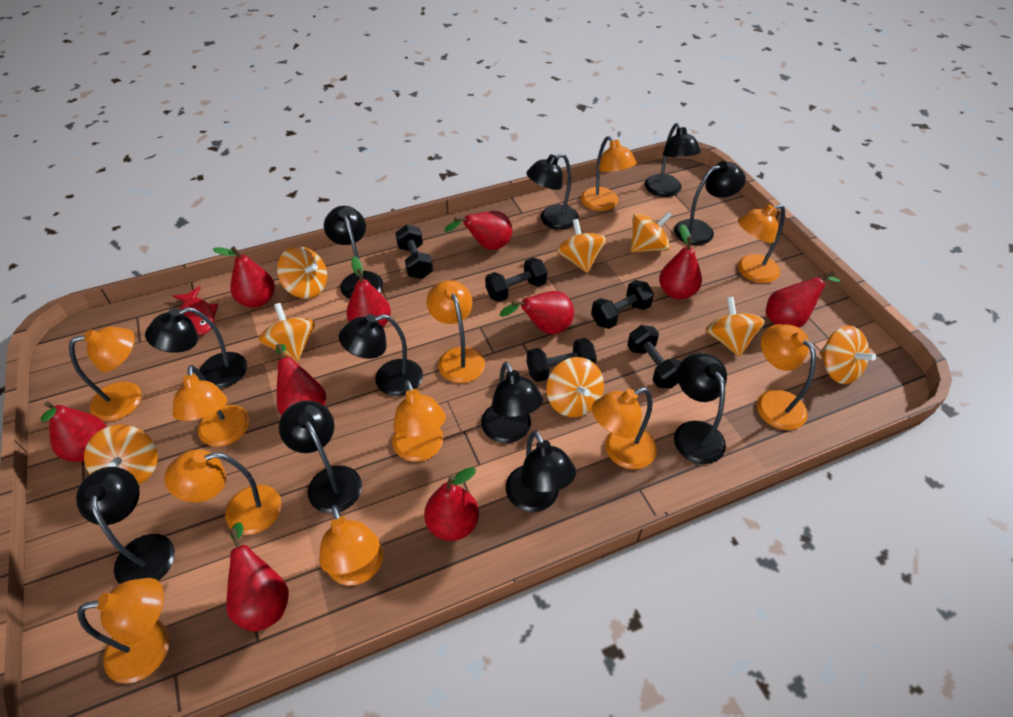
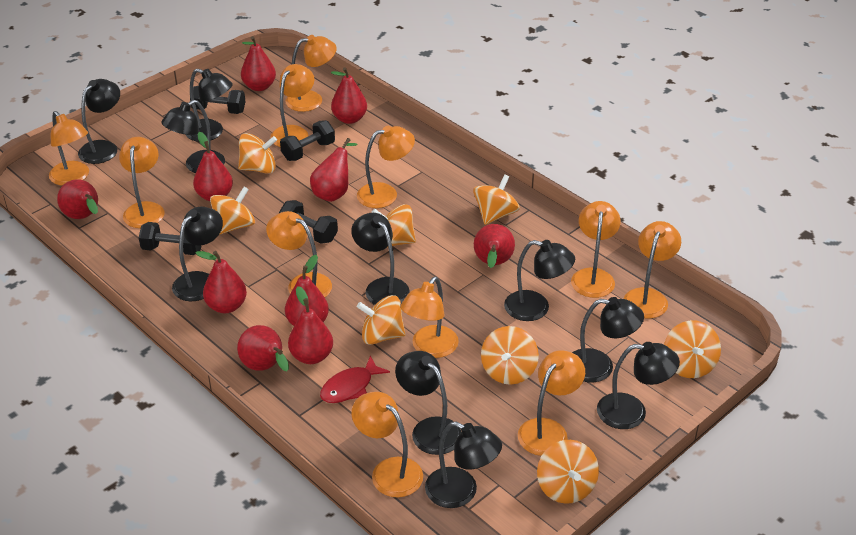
black dumbbell: [395,225,433,279] [485,258,548,302] [527,338,597,382] [591,280,654,329] [627,325,681,389] = 5 -> [138,222,202,255] [190,86,245,114] [279,200,338,244] [280,120,335,161] = 4
black lamp: [76,467,175,584] [145,307,247,389] [279,401,362,513] [324,206,383,299] [339,314,423,396] [481,362,543,443] [506,430,576,512] [526,153,579,230] [645,123,701,197] [674,161,746,245] [674,353,727,464] = 11 -> [78,79,120,164] [161,100,225,173] [172,207,223,301] [185,69,233,142] [351,213,410,305] [395,351,461,455] [425,421,502,508] [504,240,575,321] [572,297,644,383] [597,342,680,429] = 10

